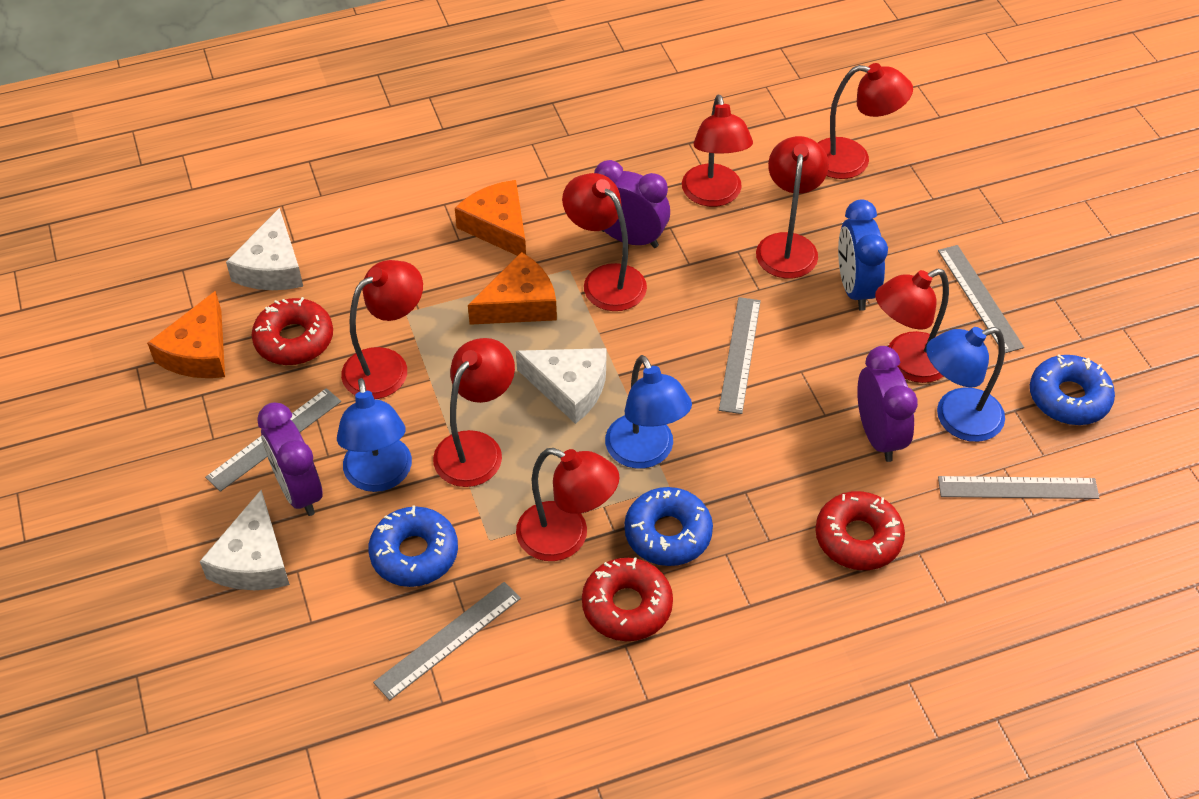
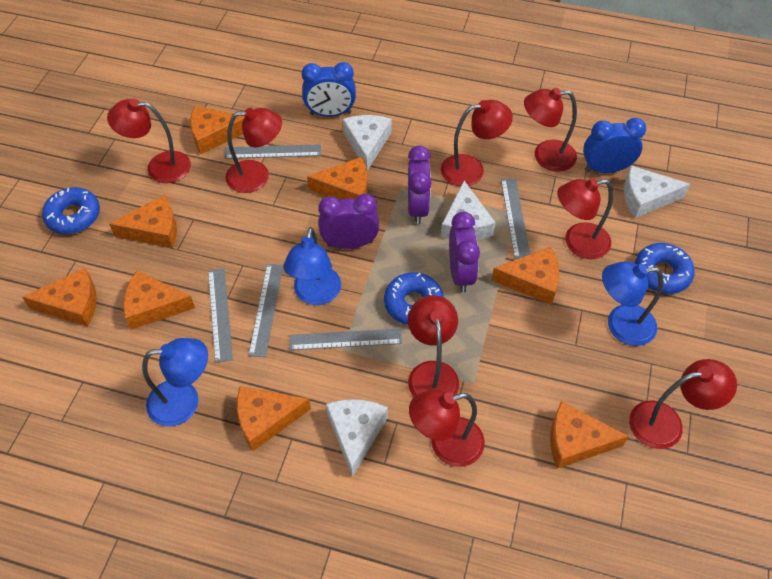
blue clock: [838,200,888,311] = 1 -> [301,62,356,117] [583,118,646,173] = 2
orange cheese: [147,291,225,378] [455,180,526,256] [468,252,557,325] = 3 -> [22,268,97,326] [109,194,177,248] [123,271,195,330] [190,106,245,154] [237,386,311,451] [307,157,368,200] [491,247,560,305] [550,401,629,469] = 8
red donut: [252,297,333,365] [582,557,673,641] [815,491,905,570] = 3 -> none = 0
white cheese: [200,490,290,590] [226,208,303,290] [516,348,606,424] = 3 -> [326,399,388,477] [343,115,392,171] [441,181,496,240] [624,165,690,218] = 4

